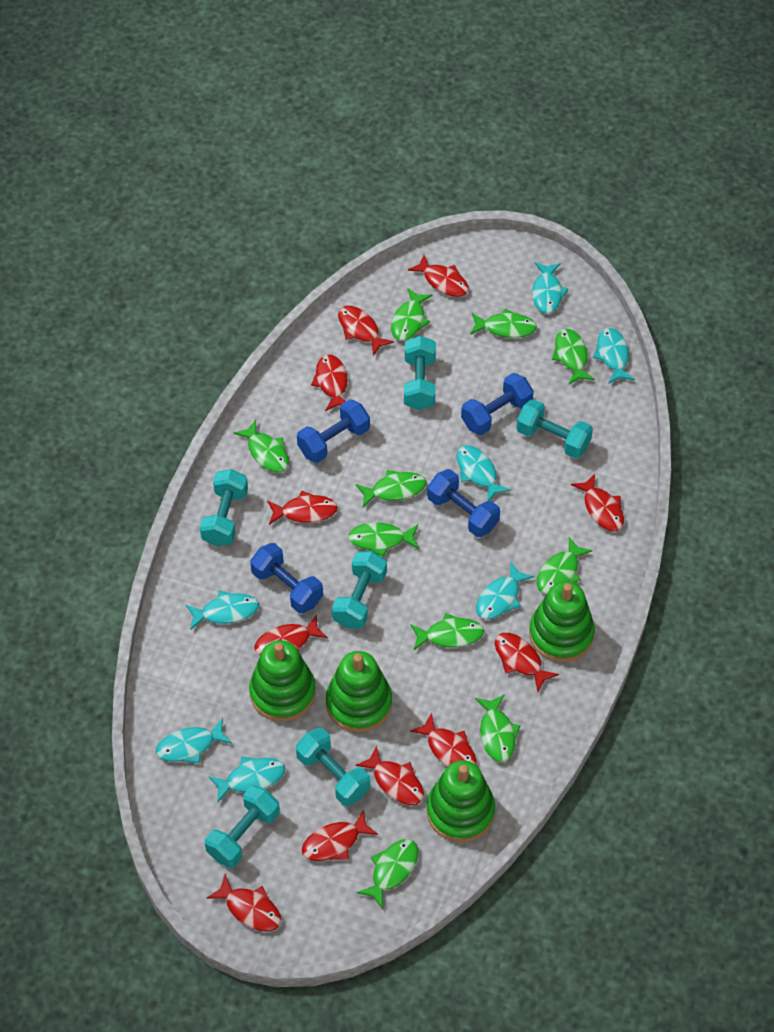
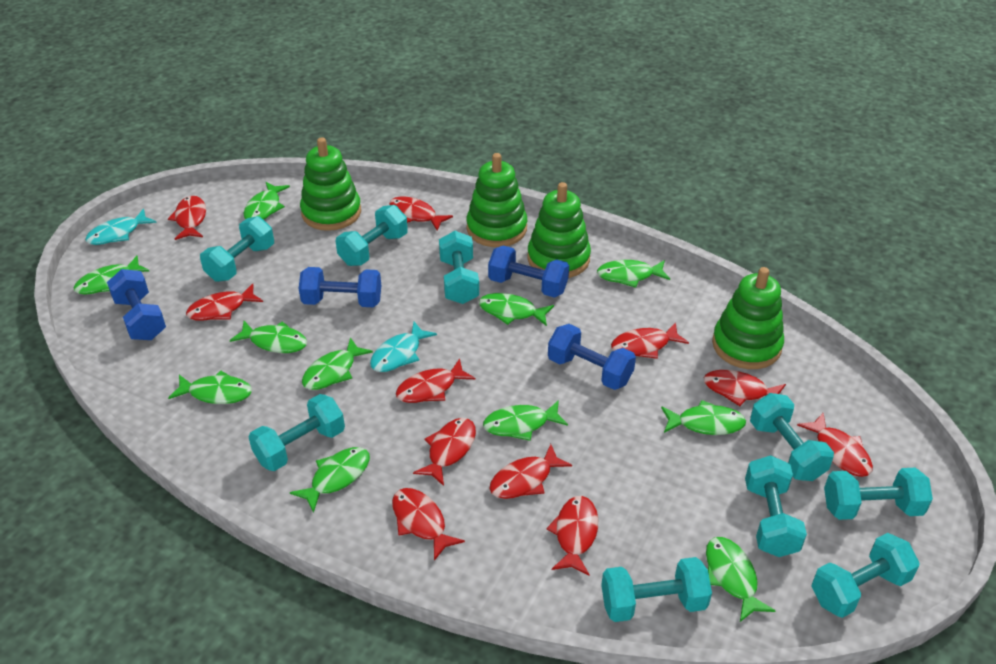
green fish: [233,419,289,472] [348,522,419,557] [356,470,426,507] [357,839,419,909] [391,288,432,341] [411,613,484,650] [470,308,537,338] [475,694,520,762] [537,537,593,594] [552,329,595,384] = 10 -> [74,256,149,295] [168,371,252,404] [230,321,307,353] [243,182,290,220] [290,447,370,513] [302,338,373,390] [479,293,554,326] [483,400,568,441] [597,260,670,288] [661,400,746,435] [706,537,776,622] = 11
turquoise dumbbell: [200,469,248,546] [205,785,280,868] [296,728,370,806] [332,551,387,628] [404,336,436,410] [516,399,593,458] = 6 -> [200,216,274,282] [249,394,345,471] [336,205,408,266] [439,231,479,304] [601,557,712,622] [745,455,807,557] [750,393,834,481] [811,533,920,618] [824,468,933,520] = 9
turquoise fish: [156,718,232,764] [186,590,259,630] [209,757,285,802] [457,445,511,501] [476,562,534,619] [532,262,569,314] [593,328,635,384] = 7 -> [85,209,157,245] [370,322,437,372] = 2

